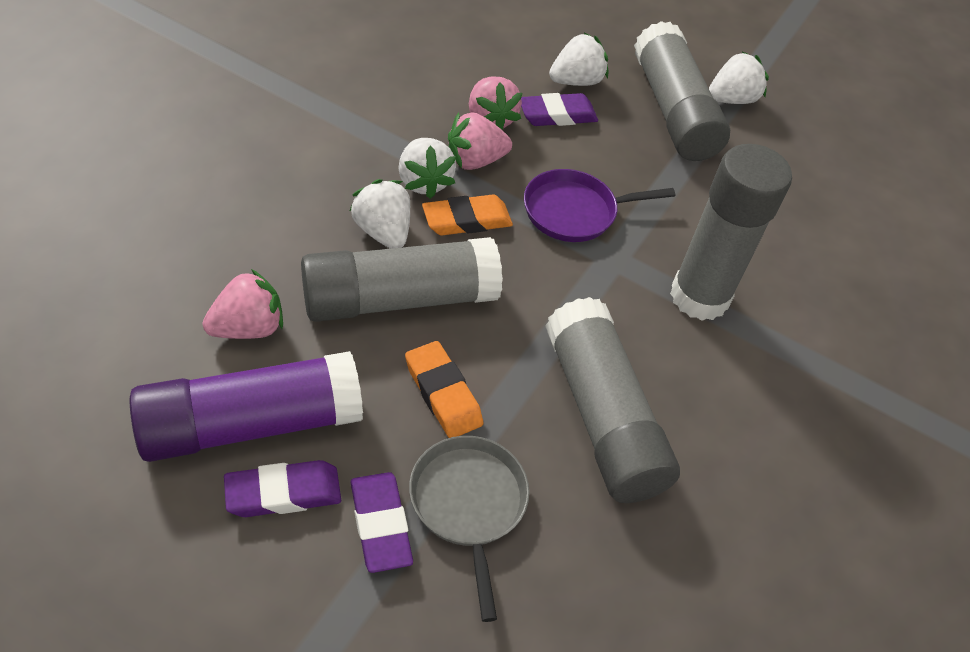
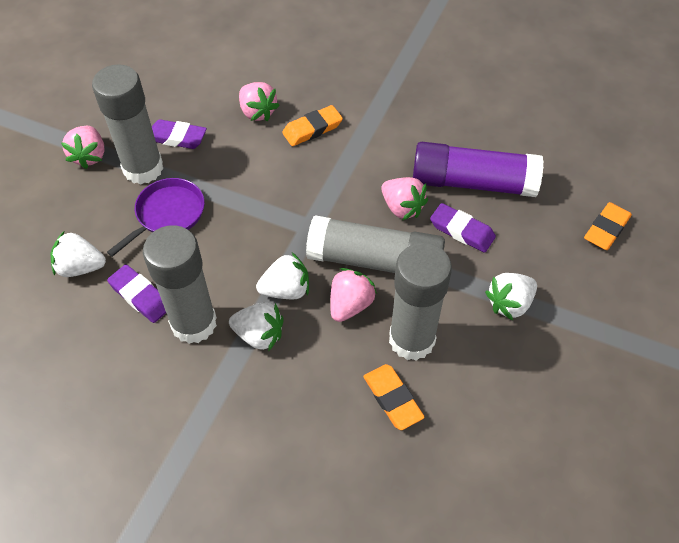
grey pan: [409,436,529,622] = 1 -> none = 0
orange eraser: [405,341,483,438] [422,195,513,235] = 2 -> [282,105,343,146] [363,364,424,430] [584,202,632,250] = 3
pink strawberry: [202,269,283,339] [448,112,512,170] [469,76,522,130] = 3 -> [61,126,105,169] [239,82,280,122] [330,268,377,322] [381,177,428,221] = 4

